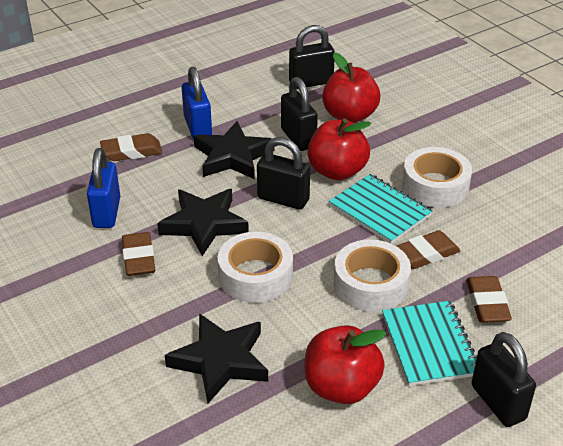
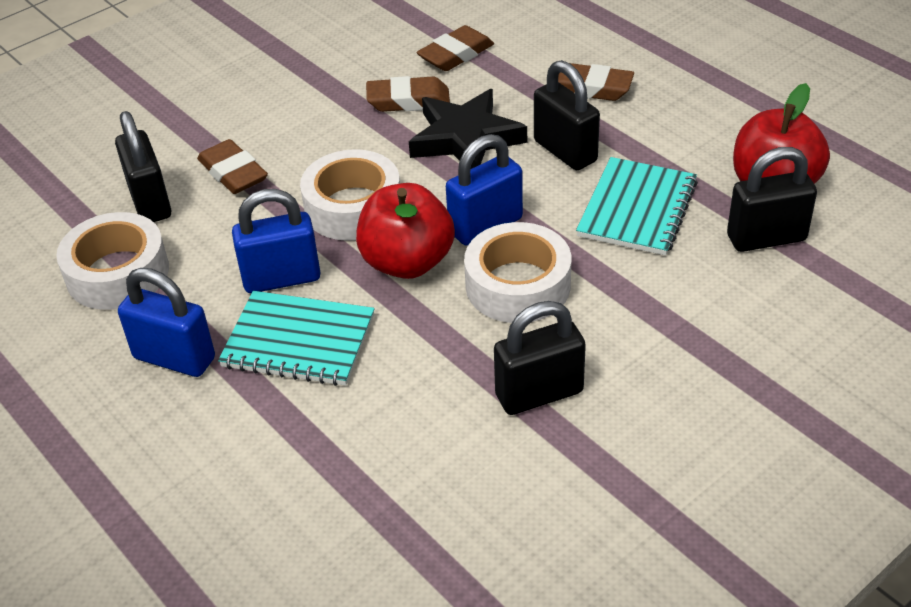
black star: [157,189,249,256] [165,313,268,403] [194,121,275,179] = 3 -> [409,89,527,169] = 1
blue padlock: [87,148,120,228] [182,66,212,139] = 2 -> [118,268,215,377] [232,189,321,293] [446,134,523,246] = 3
red apple: [305,325,387,404] [307,119,371,181] [322,52,380,123] = 3 -> [356,183,455,279] [733,83,830,184] = 2

